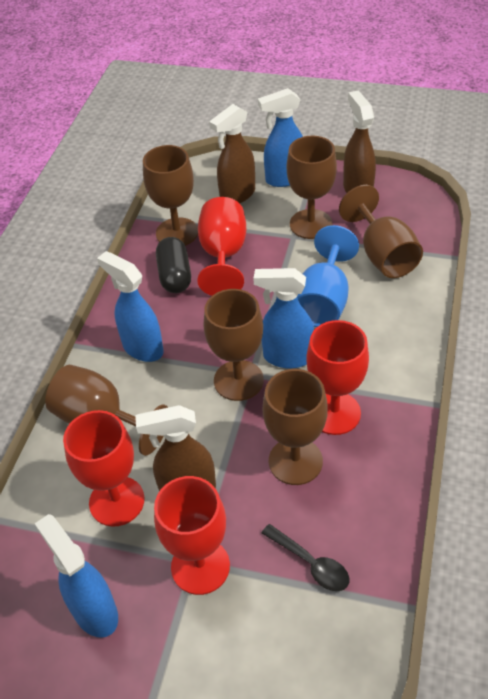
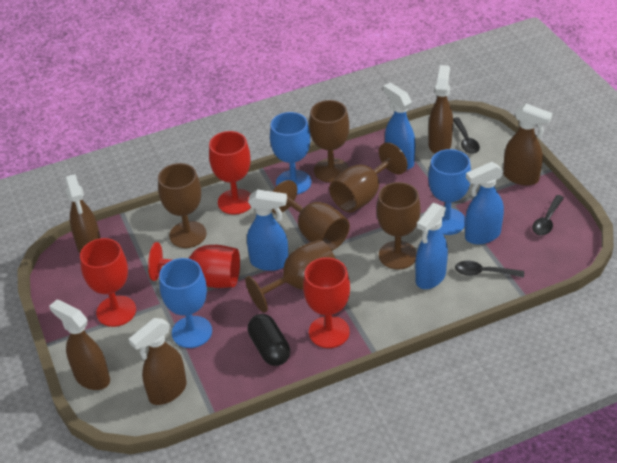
black spoon: [262,524,349,591] = 1 -> [453,117,480,154] [455,261,524,278] [532,195,564,236] = 3
blue goblet: [297,225,359,327] = 1 -> [159,258,212,348] [270,112,312,194] [428,149,471,235] = 3
brown spray bottle: [135,405,216,491] [209,104,255,203] [343,91,376,193] = 3 -> [49,300,110,390] [65,174,101,253] [129,318,187,405] [428,65,453,153] [503,104,552,186] = 5

